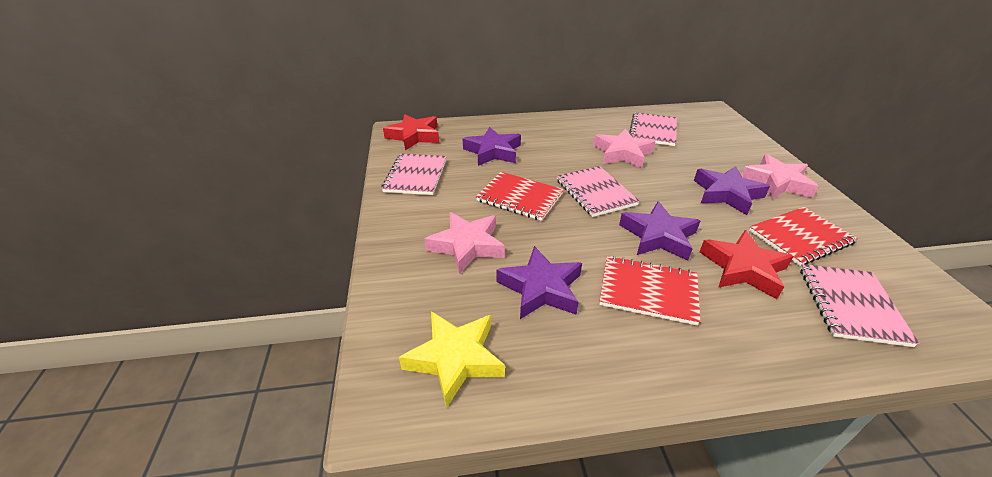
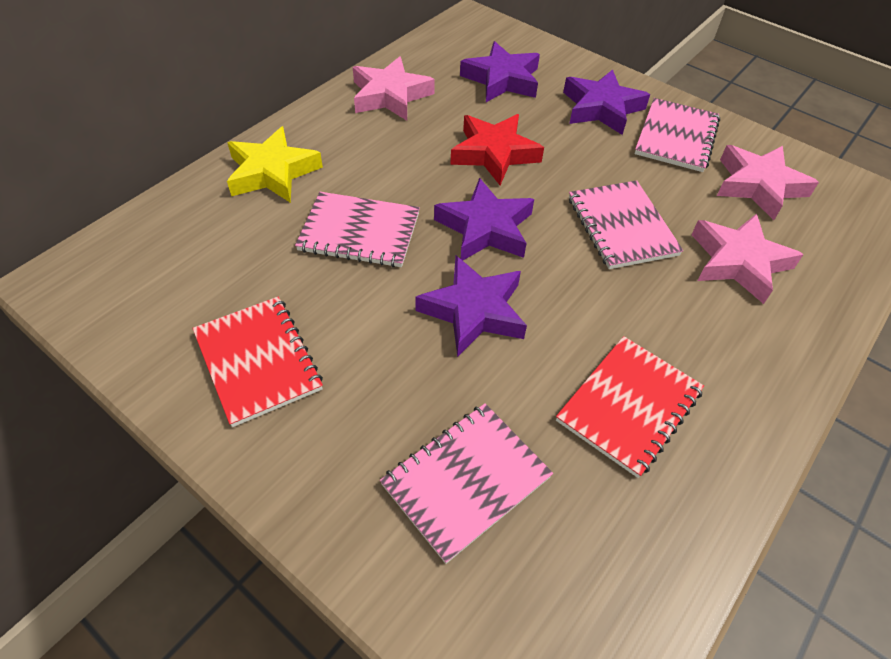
red notebook: [476,172,564,221] [599,256,700,326] [749,207,858,266] = 3 -> [192,296,323,427] [556,336,704,478] = 2
red star: [383,114,439,151] [700,230,794,299] = 2 -> [450,114,544,185] = 1

